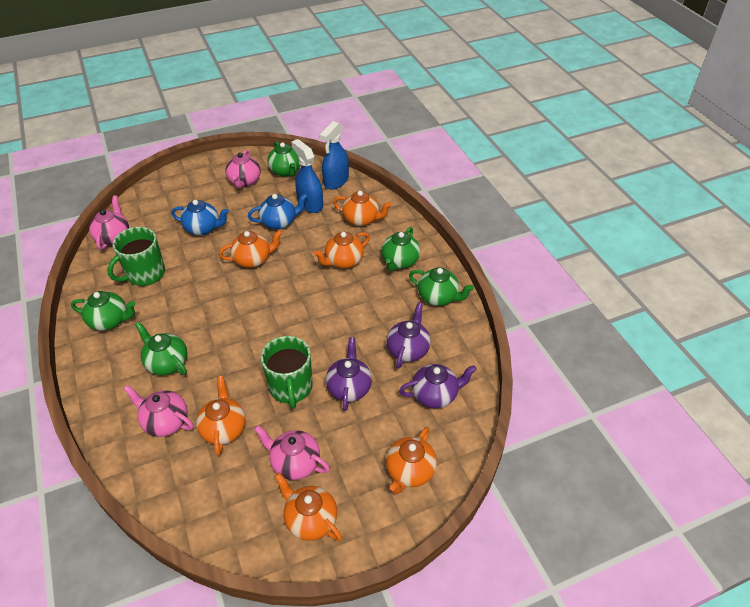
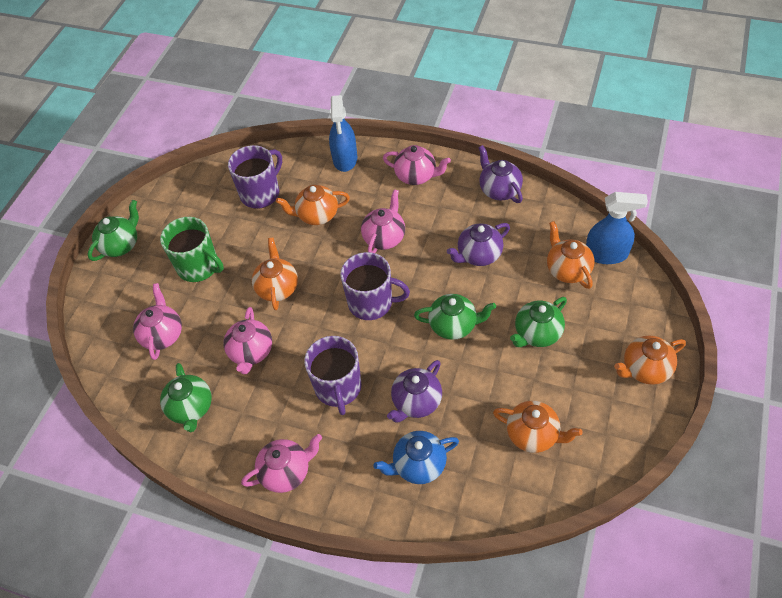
blue teapot: [171,200,229,236] [248,193,308,230] = 2 -> [373,431,459,484] = 1
green mug: [107,227,165,286] [261,336,313,408] = 2 -> [160,217,224,282] = 1
green teapot: [71,291,136,331] [135,322,187,375] [267,141,301,177] [381,227,420,271] [409,267,474,306] = 5 -> [88,200,139,261] [160,363,212,432] [414,294,496,340] [510,297,567,347] = 4
orange teapot: [196,376,246,455] [219,230,282,268] [274,473,342,541] [314,232,370,269] [333,191,392,226] [386,427,437,494] = 6 -> [252,238,298,310] [276,185,350,225] [493,401,583,453] [547,221,594,289] [614,336,686,385] = 5
pink teapot: [89,196,129,250] [124,385,194,437] [225,150,261,188] [254,425,330,480] = 4 -> [133,283,182,360] [223,307,272,374] [241,434,322,493] [361,189,405,253] [383,145,451,185] = 5
purple mug: none = 0 -> [228,145,282,209] [304,336,362,415] [340,252,410,320] = 3

